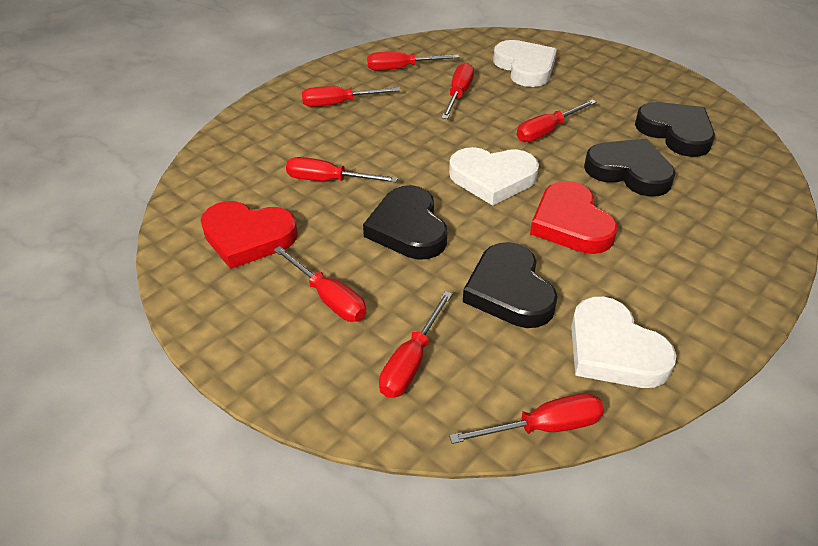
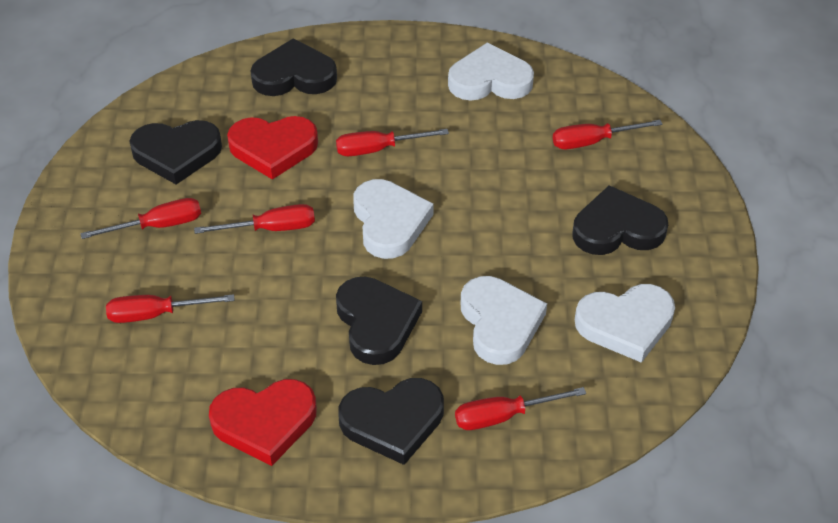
black heart: [363,185,447,260] [463,242,558,328] [584,139,675,197] [635,102,715,157] = 4 -> [129,120,222,184] [251,38,337,96] [336,277,422,365] [338,378,444,465] [573,185,668,255] = 5
red screwdriver: [274,246,366,322] [286,157,398,182] [302,86,401,107] [367,52,460,71] [379,291,452,398] [442,63,474,119] [449,393,604,444] [517,100,596,142] = 8 -> [80,198,201,239] [106,294,235,323] [194,204,315,234] [336,129,449,156] [455,387,586,430] [553,120,663,149] = 6
white heart: [449,147,539,206] [493,40,557,87] [571,296,677,388] = 3 -> [353,179,434,259] [448,43,534,101] [461,276,547,365] [575,284,675,363] = 4

